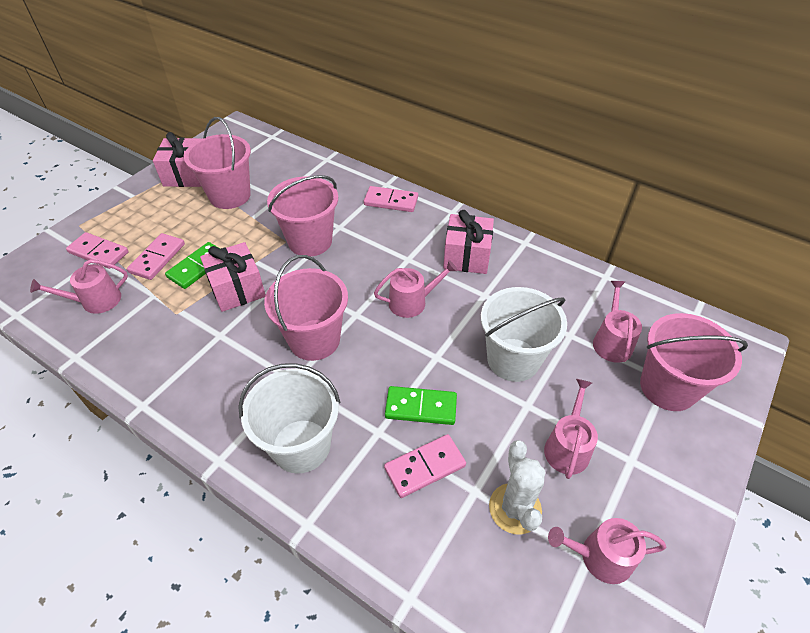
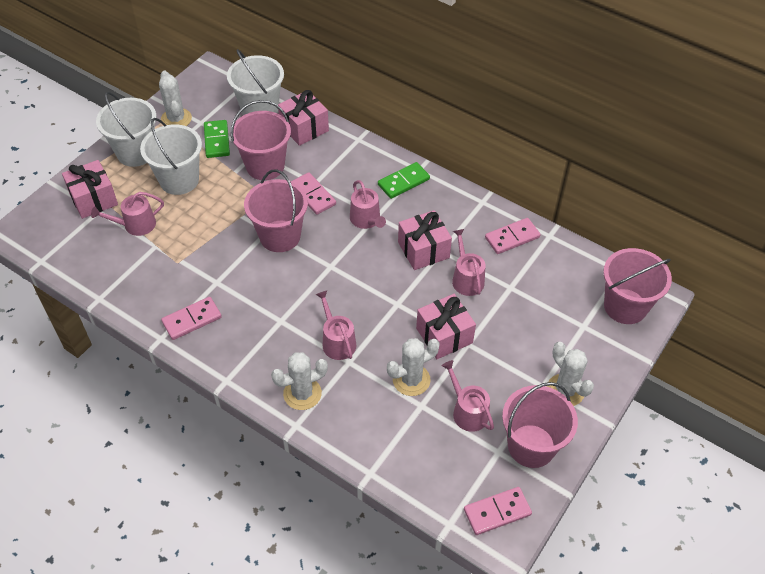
pink gift: [153,132,201,187] [200,242,266,312] [443,210,494,274] = 3 -> [62,160,118,219] [278,90,329,146] [398,210,452,270] [416,294,476,359] = 4
white bucket: [238,363,340,474] [481,287,567,382] = 2 -> [96,92,157,167] [140,118,202,195] [227,49,284,115] = 3
white cactus: [489,440,545,534] = 1 -> [159,70,192,126] [271,352,328,410] [387,338,440,396] [547,342,594,406] = 4

